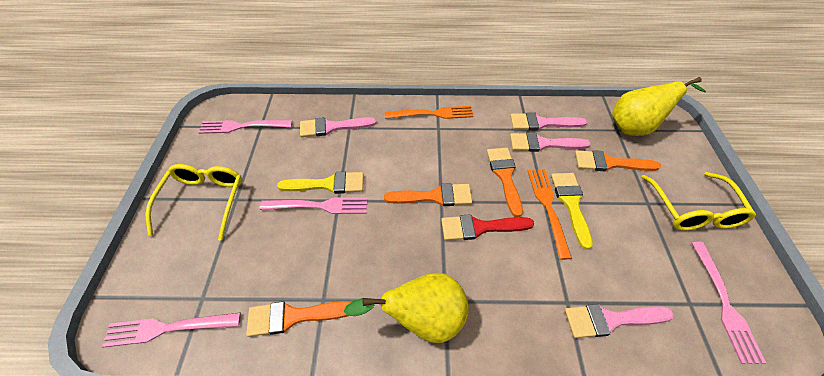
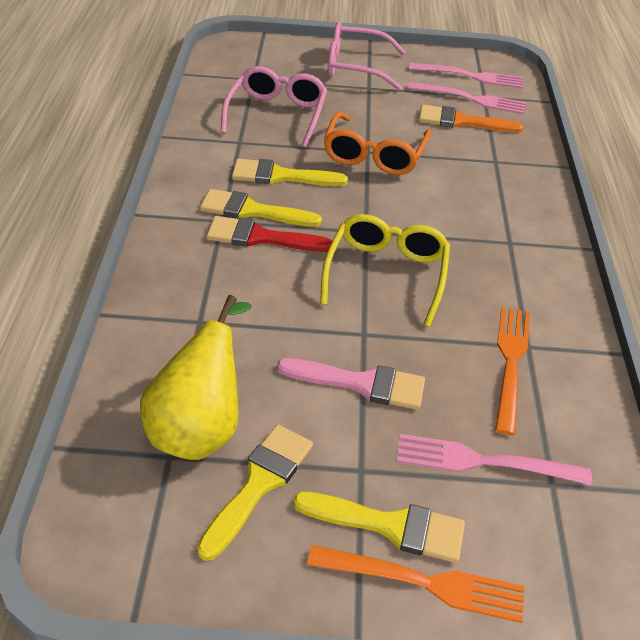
orange brush: [246,301,351,337] [384,183,472,206] [487,148,523,217] [575,150,661,171] = 4 -> [419,105,523,133] = 1
orange glasses: none = 0 -> [324,112,432,175] = 1
pink brush: [300,117,376,137] [510,112,587,131] [510,132,591,152] [565,304,674,338] = 4 -> [277,358,425,410] = 1
pink fork: [102,312,241,348] [198,120,292,134] [260,197,368,214] [692,242,766,364] = 4 -> [397,434,592,485] [407,82,526,114] [409,63,523,89] = 3
pink glasses: none = 0 -> [221,66,327,148] [328,22,406,90] = 2
yellow brush: [277,171,364,194] [551,173,593,250] = 2 -> [197,425,313,561] [200,189,322,227] [232,159,348,186] [293,491,465,563] = 4
yellow glasses: [146,164,242,241] [641,172,756,231] = 2 -> [320,214,450,327] = 1
yellow pear: [344,273,469,343] [612,77,706,136] = 2 -> [140,295,252,460] = 1

